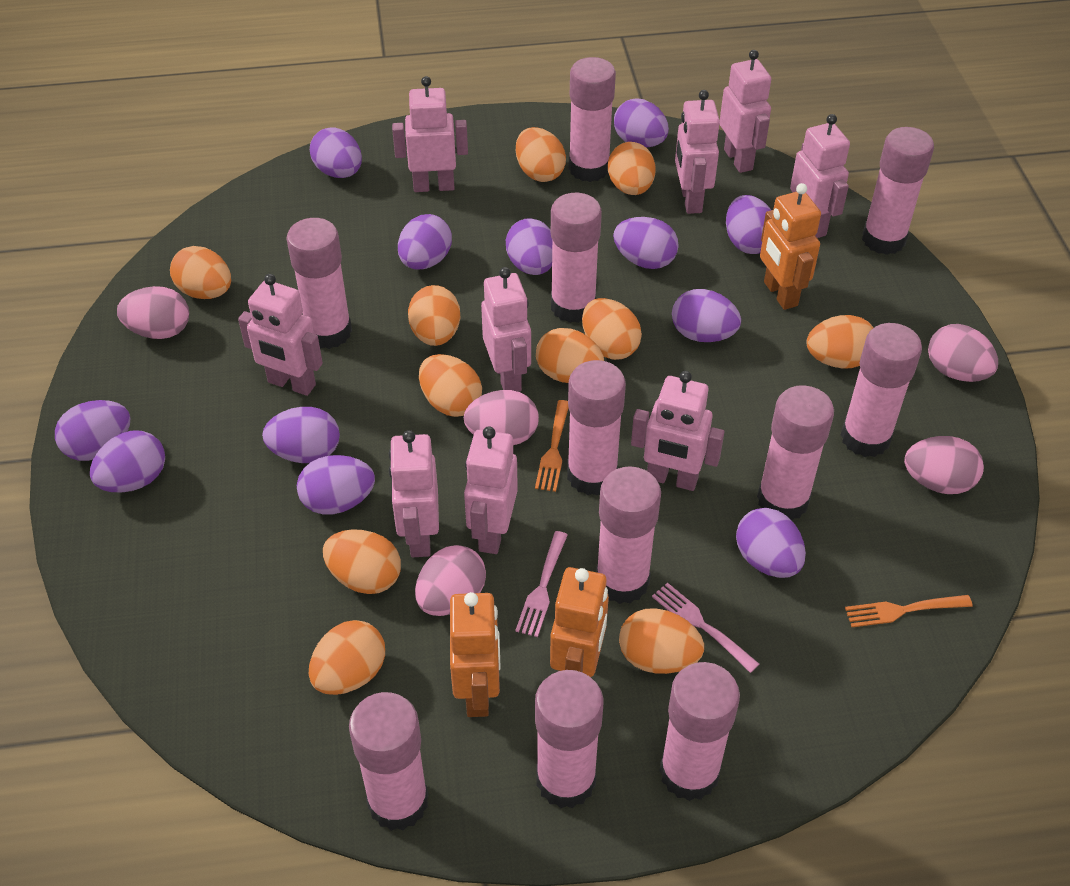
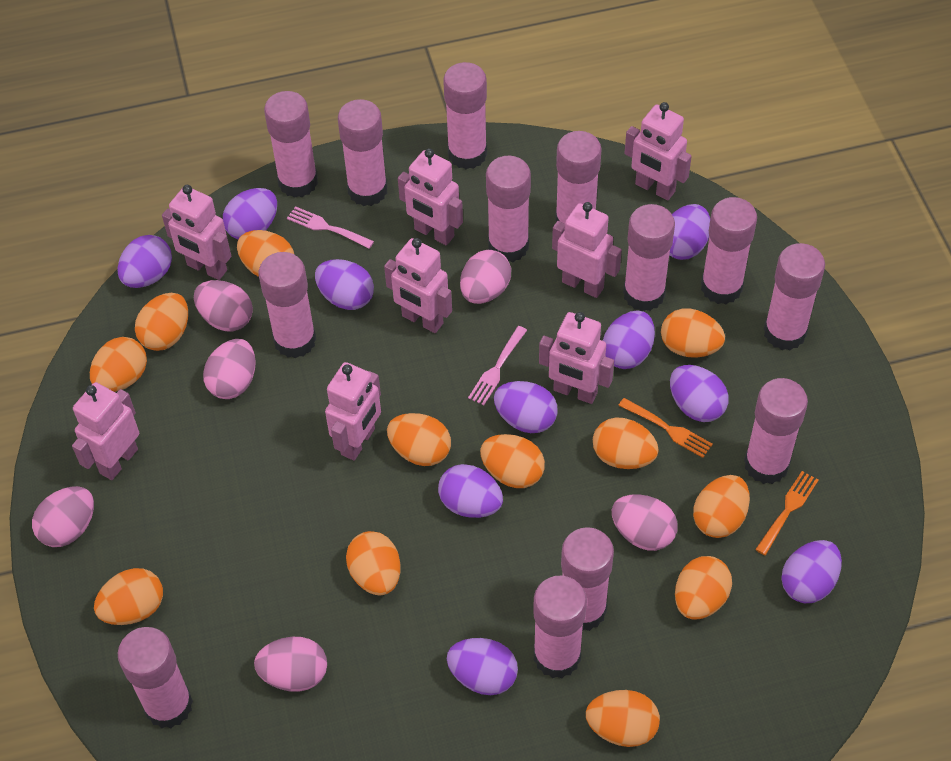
orange egg: [170,246,231,299] [309,620,385,695] [323,529,401,594] [408,285,460,346] [419,354,482,417] [516,127,566,182] [536,328,604,383] [582,298,642,360] [608,142,656,195] [619,608,704,674] [806,315,874,369] = 11 -> [90,337,147,392] [94,568,163,625] [135,293,188,351] [237,230,294,277] [346,531,401,596] [387,413,451,466] [480,434,545,488] [586,690,660,747] [593,417,659,469] [661,309,725,358] [675,556,732,620] [693,475,750,538] = 12
orange robot: [450,592,501,717] [550,567,609,677] [760,183,821,310] = 3 -> none = 0
pink egg: [117,286,189,339] [415,545,486,616] [464,390,539,445] [904,436,984,494] [928,324,998,382] = 5 -> [32,486,94,547] [194,280,253,331] [203,339,256,399] [254,637,327,692] [460,250,511,304] [612,494,678,551] = 6
pink glue stick: [286,218,352,349] [349,692,428,831] [535,670,604,808] [551,193,602,323] [567,360,626,496] [568,57,616,182] [596,466,661,604] [659,662,740,801] [757,385,834,521] [841,323,922,457] [862,127,934,255] = 11 -> [118,627,193,728] [259,252,316,358] [264,91,318,198] [338,99,387,206] [443,62,487,169] [486,156,531,262] [533,576,587,678] [555,131,602,223] [561,527,614,631] [623,204,675,311] [701,197,757,304] [744,378,808,484] [764,243,825,350] = 13
pink robot: [238,274,323,396] [389,430,439,557] [392,76,468,192] [464,426,518,554] [481,267,531,392] [631,371,724,491] [675,90,720,214] [720,50,771,173] [790,114,850,238] = 9 -> [72,382,139,480] [162,185,231,280] [325,362,381,461] [384,238,452,333] [398,148,463,245] [539,312,614,404] [552,202,622,298] [624,102,692,200] = 8
purple egg: [55,400,131,461] [90,431,165,492] [262,407,340,463] [297,455,375,515] [310,127,362,178] [398,214,452,270] [506,218,552,275] [613,217,679,269] [614,99,669,147] [672,289,741,342] [726,195,771,254] [736,508,806,578] = 12 -> [117,235,172,288] [223,188,277,239] [315,259,374,310] [438,464,503,518] [447,638,518,695] [494,381,558,433] [603,310,655,369] [669,204,710,260] [670,365,728,422] [781,540,842,603] = 10

